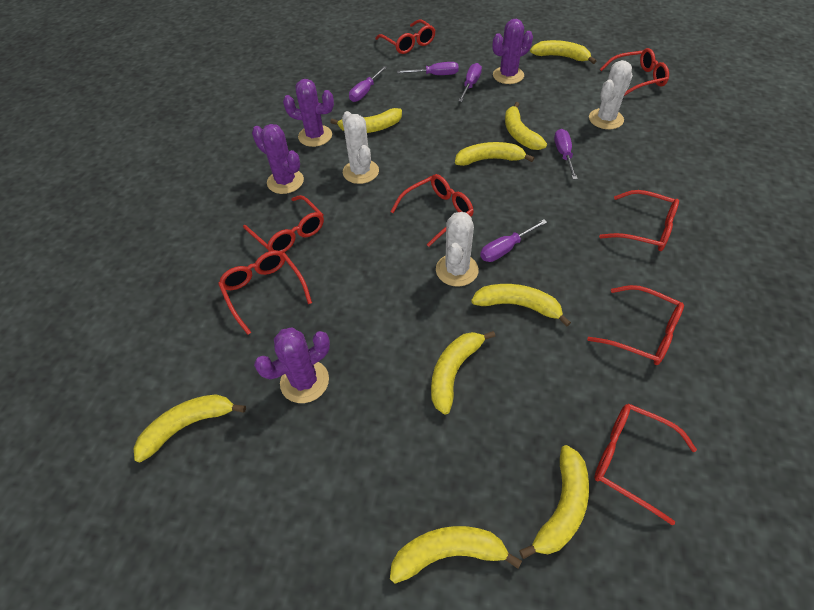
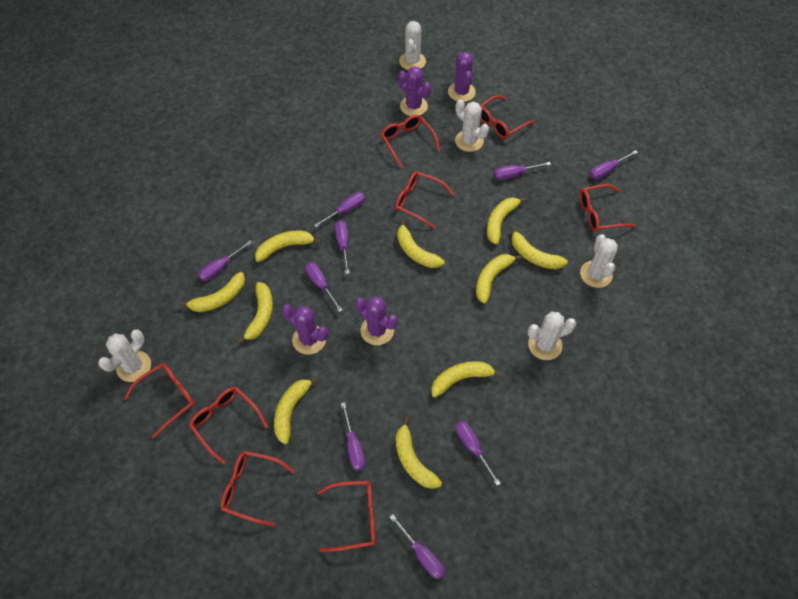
purple screwdriver: [349,66,387,102] [397,62,459,75] [458,63,482,102] [480,219,547,262] [554,129,578,179] = 5 -> [198,240,252,281] [305,262,343,312] [314,192,365,228] [335,220,350,274] [341,402,365,471] [389,514,445,579] [456,421,501,486] [494,162,551,180] [590,150,638,179] = 9
white cactus: [342,111,379,184] [436,212,479,287] [589,60,633,129] = 3 -> [98,330,151,382] [399,21,426,70] [455,99,489,152] [528,312,576,360] [580,234,618,288] = 5
yellow banana: [133,394,246,463] [330,108,402,133] [390,526,522,584] [431,331,496,415] [455,142,534,166] [471,284,571,327] [505,102,547,150] [519,445,589,559] [530,40,596,64] = 9 -> [179,272,245,312] [237,282,273,344] [255,230,322,262] [274,376,319,444] [396,417,442,489] [397,219,444,268] [431,361,503,398] [476,254,522,304] [487,197,527,245] [511,226,568,270] = 10

